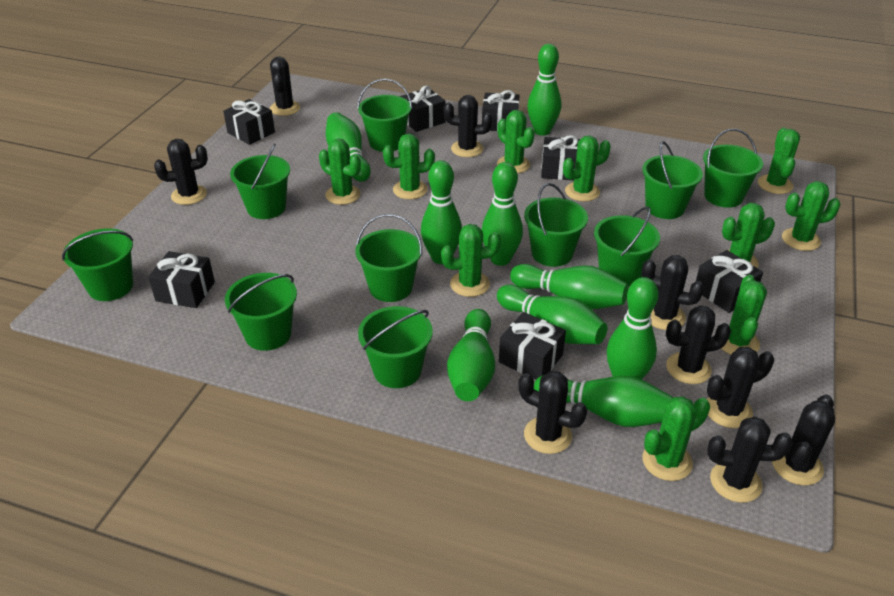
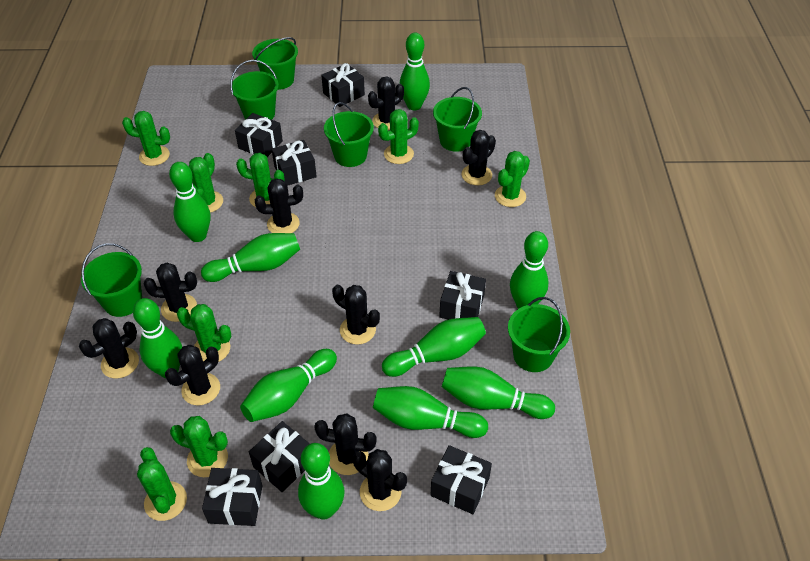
green bowling pin: [326,113,371,182] [421,160,462,264] [447,309,495,401] [482,162,523,266] [497,285,608,344] [510,264,628,309] [527,44,561,136] [534,375,673,427] [607,277,659,380] = 9 -> [133,298,182,378] [169,162,210,242] [201,233,300,282] [240,349,337,422] [298,443,345,520] [373,386,488,438] [382,317,486,377] [399,33,430,110] [442,366,555,419] [510,231,549,309] = 10
green bucket: [62,229,133,301] [225,273,297,351] [230,143,290,219] [355,214,422,302] [357,78,412,152] [358,306,433,388] [524,183,588,267] [594,207,660,286] [642,141,703,219] [703,129,763,208] = 10 -> [81,243,142,317] [230,60,279,120] [252,37,298,90] [324,102,374,167] [433,87,482,152] [508,297,570,372] = 6
green cactus: [319,138,361,205] [383,134,435,199] [441,224,501,297] [497,110,535,173] [563,136,611,202] [642,396,710,481] [721,275,767,355] [722,203,775,268] [758,128,800,194] [782,181,841,251] = 10 -> [122,111,170,166] [137,447,187,521] [170,416,228,477] [177,304,232,362] [189,153,223,213] [236,153,284,207] [378,109,419,164] [495,151,530,207] = 8

